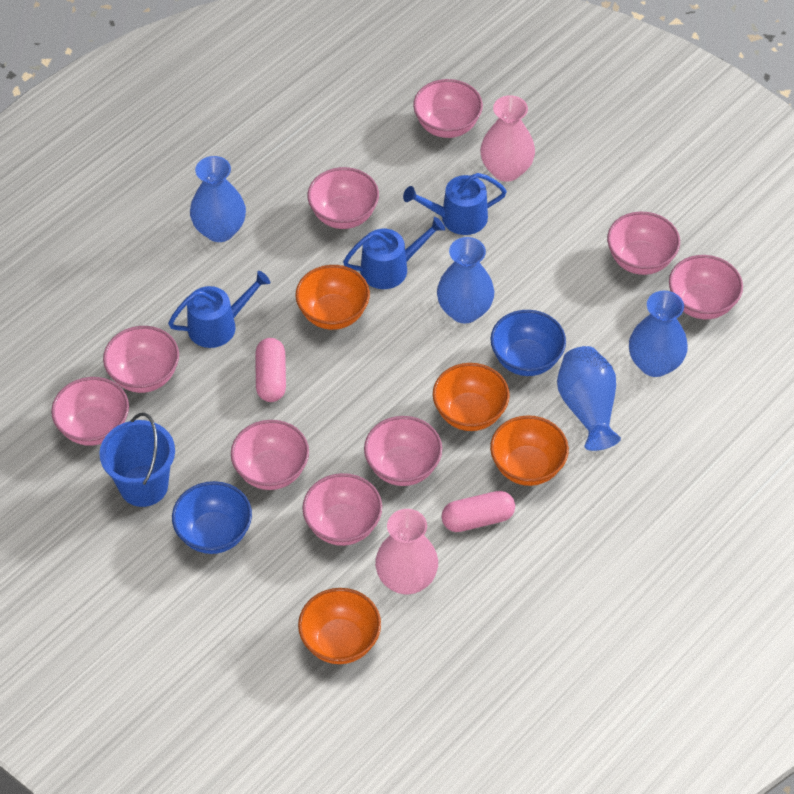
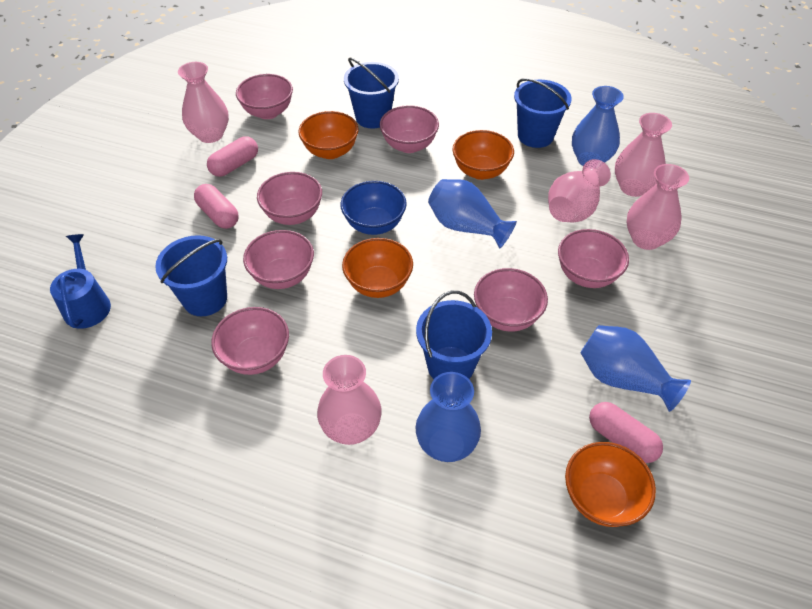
blue bowl: [172,481,252,554] [490,310,566,376] = 2 -> [341,181,407,235] = 1
blue bucket: [99,413,175,507] = 1 -> [155,235,227,316] [344,57,399,129] [416,291,492,379] [514,78,572,148] = 4
blue watering can: [168,271,270,348] [343,217,445,289] [403,173,507,235] = 3 -> [50,234,111,329] = 1
pink bowl: [51,377,129,446] [103,326,179,393] [231,420,309,490] [302,473,382,546] [307,167,379,229] [364,416,442,486] [413,79,483,138] [607,212,680,275] [669,255,743,319] = 9 -> [211,307,289,375] [236,74,293,119] [243,230,314,289] [257,172,322,225] [380,105,439,153] [474,268,548,332] [558,229,629,288] = 7
pink capsule: [255,338,286,402] [441,491,515,532] = 2 -> [194,184,239,229] [207,136,258,177] [589,402,663,463] = 3
pink vase: [375,509,438,594] [480,95,535,182] = 2 -> [178,62,229,143] [317,355,382,445] [548,159,611,222] [615,113,672,197] [626,164,689,250] = 5

